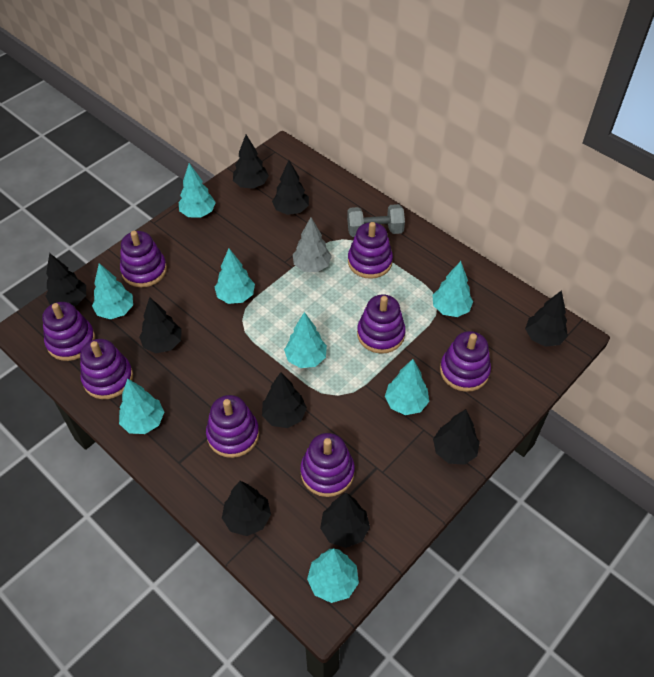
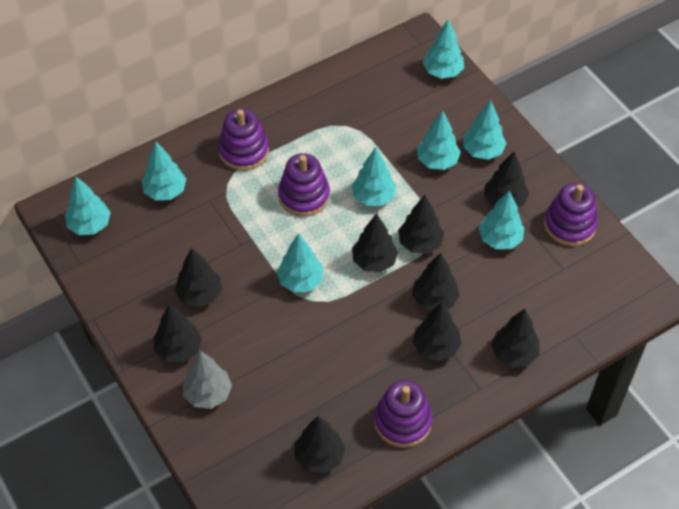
grey dumbbell: [347,204,405,237] = 1 -> none = 0
purple stacking toy: [42,302,95,361] [80,339,133,399] [120,231,167,288] [206,395,259,458] [300,433,355,497] [348,222,393,279] [357,295,406,354] [440,331,491,392] = 8 -> [218,109,269,171] [278,153,330,217] [374,380,432,448] [544,182,598,246] = 4

